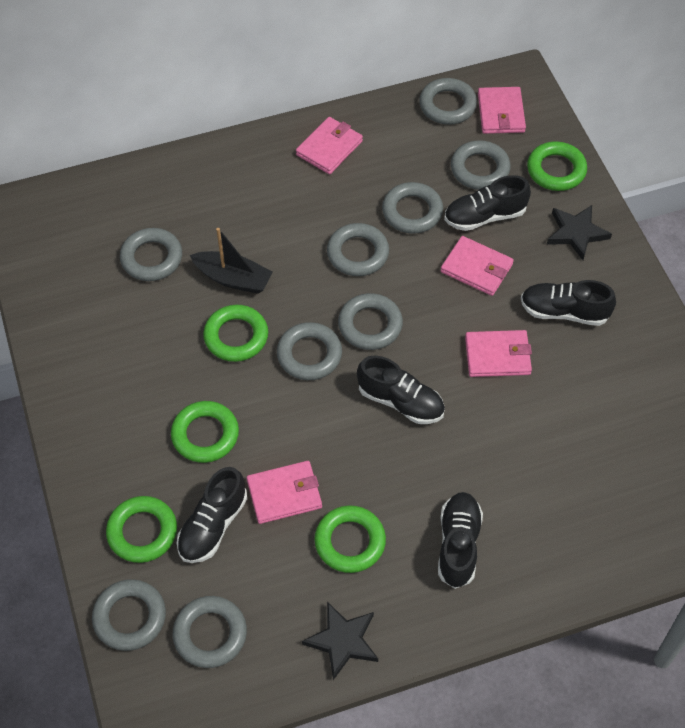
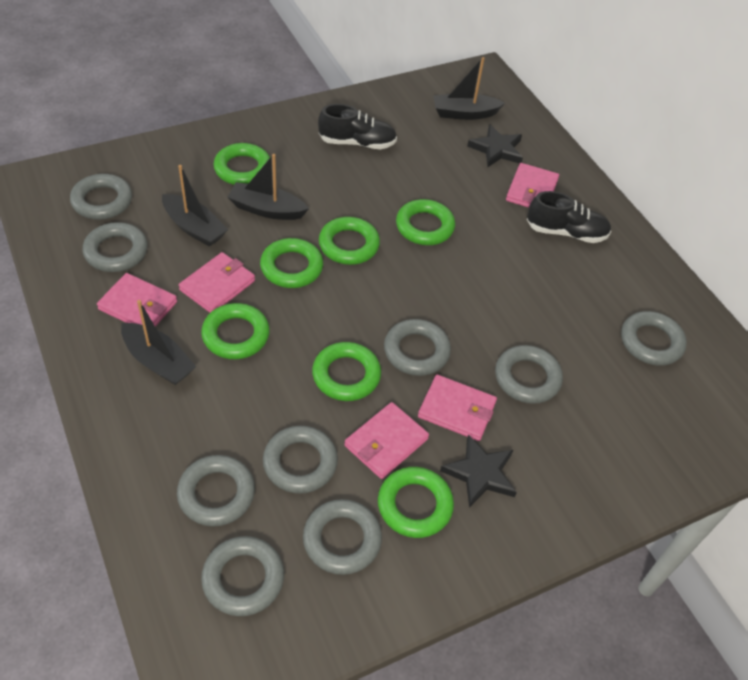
black boat: [190,228,273,294] = 1 -> [121,300,196,385] [162,165,228,247] [227,154,309,220] [433,57,505,120] = 4
black shoe: [177,467,247,563] [357,356,445,424] [438,492,483,589] [444,175,531,231] [521,280,616,326] = 5 -> [318,104,397,149] [527,191,611,243] = 2
green ring: [106,496,177,563] [171,401,239,463] [203,305,268,362] [314,505,386,573] [527,141,587,191] = 5 -> [201,303,270,359] [214,143,270,185] [260,238,323,288] [312,342,381,401] [319,217,380,265] [378,467,454,538] [396,199,455,245] = 7

